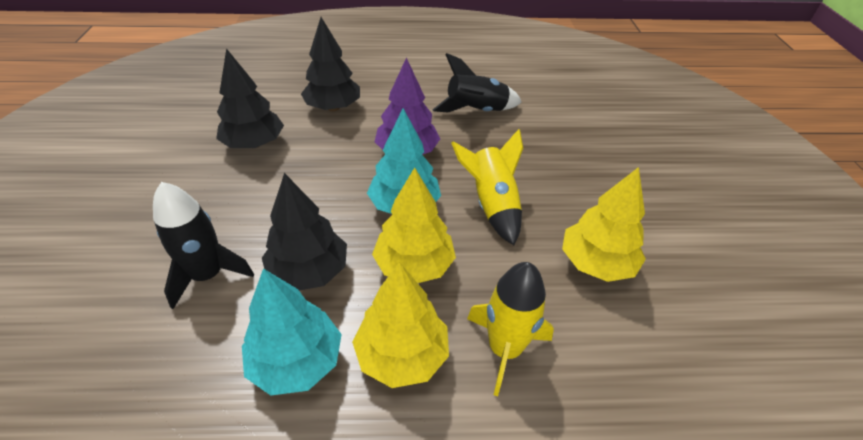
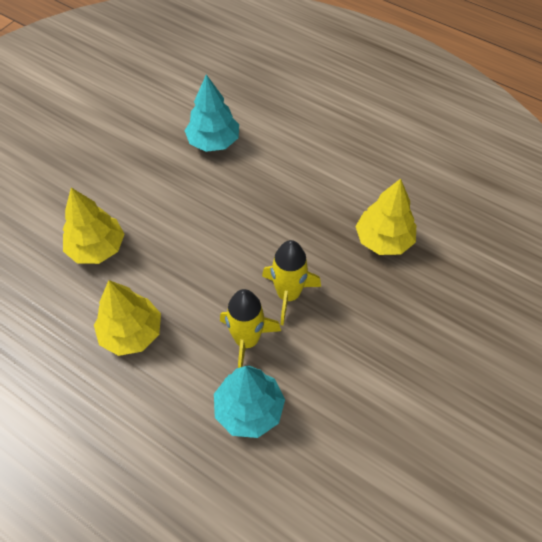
black rocket: [153,182,254,309] [432,53,522,112] = 2 -> none = 0
black tree: [216,48,284,148] [262,173,347,291] [301,17,360,111] = 3 -> none = 0
purple tree: [375,57,440,154] = 1 -> none = 0

